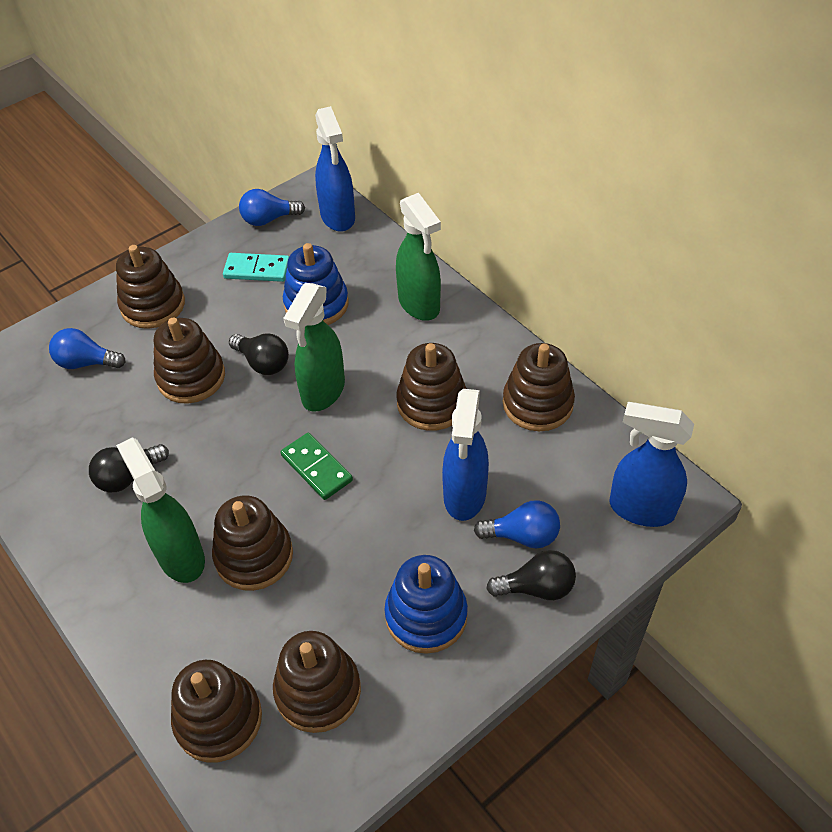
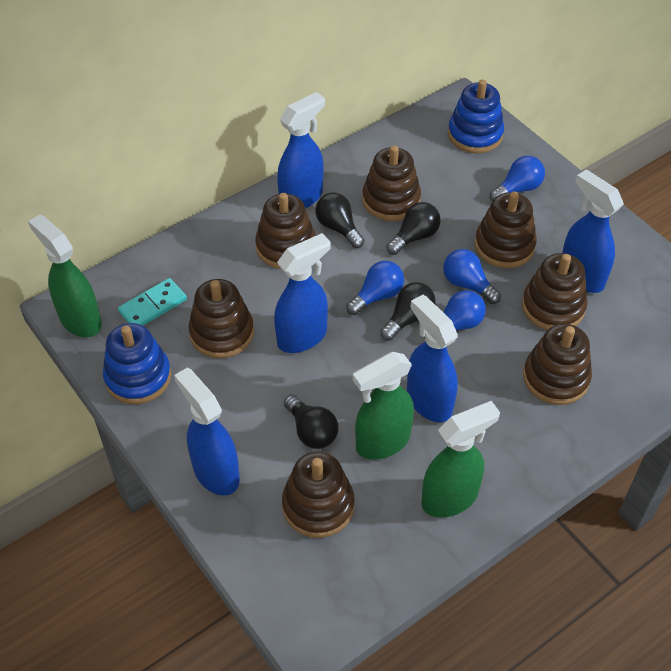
black light bulb: [89,444,169,492] [229,334,289,375] [486,550,576,600] = 3 -> [284,395,338,449] [315,192,364,248] [380,282,436,341] [386,202,441,255] = 4
blue light bulb: [49,328,126,369] [239,189,305,226] [474,500,560,548] = 3 -> [346,261,404,315] [424,290,486,339] [443,249,501,304] [490,156,545,201] = 4
blue spray bottle: [315,106,355,232] [442,389,489,521] [610,402,694,527] = 3 -> [174,368,240,495] [274,233,331,353] [277,92,325,208] [407,295,458,422] [562,169,624,293] = 5
green domino: [281,433,353,500] = 1 -> none = 0

